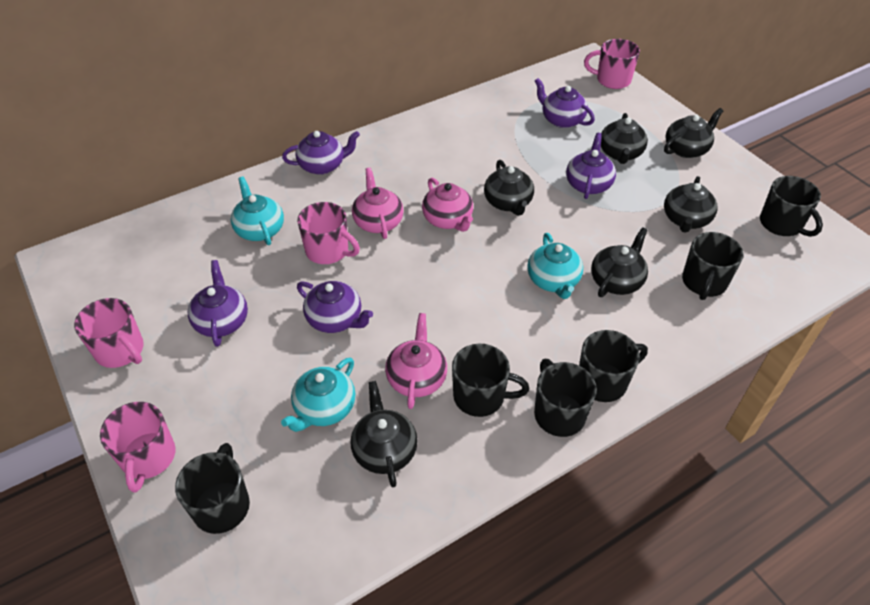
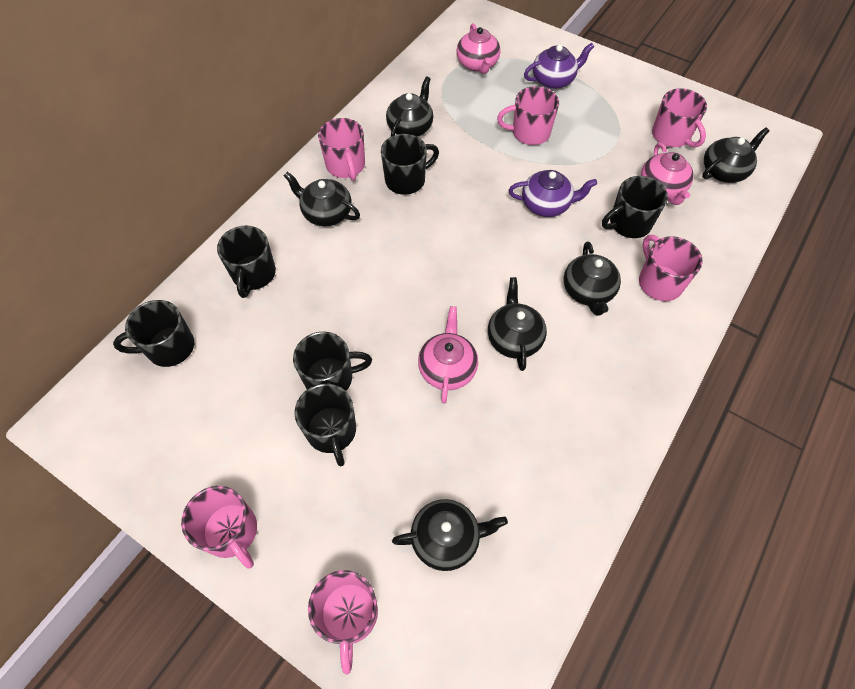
pink mug: [74,298,144,368] [100,402,175,493] [297,202,360,264] [584,39,640,89] = 4 -> [181,486,257,569] [308,570,378,675] [318,118,365,181] [497,86,559,145] [639,235,703,301] [652,88,707,147] = 6
purple teapot: [188,260,248,347] [282,131,360,175] [297,281,373,333] [535,78,595,128] [566,133,616,199] = 5 -> [509,170,597,217] [524,43,594,89] = 2
turquoise teapot: [231,177,284,245] [281,358,355,432] [527,233,583,299] = 3 -> none = 0

